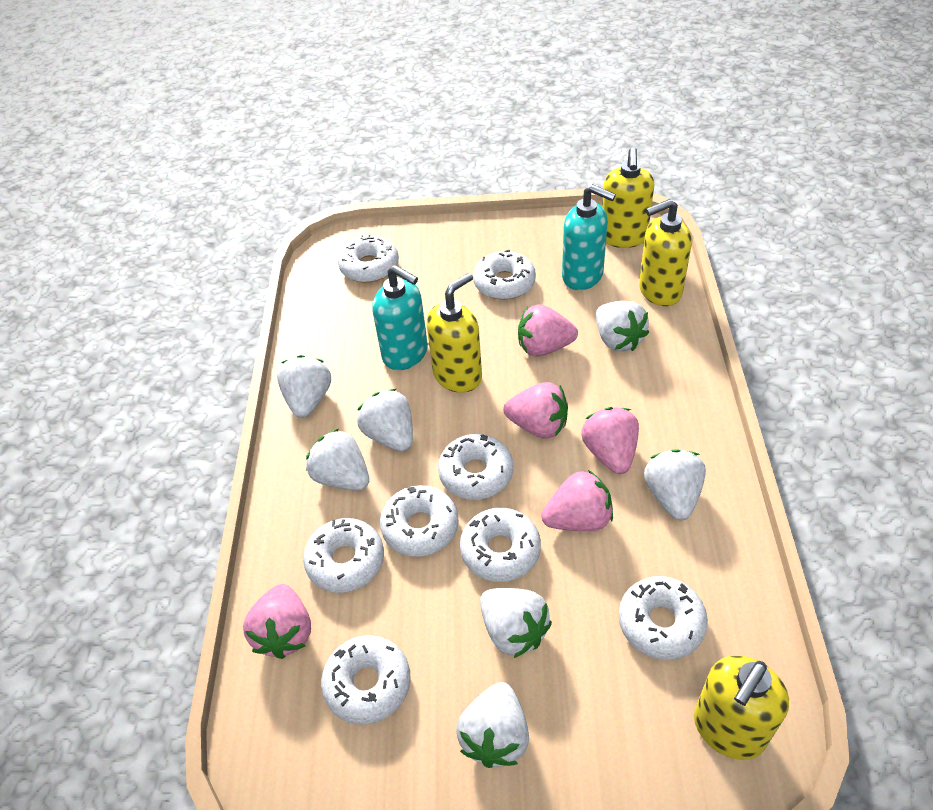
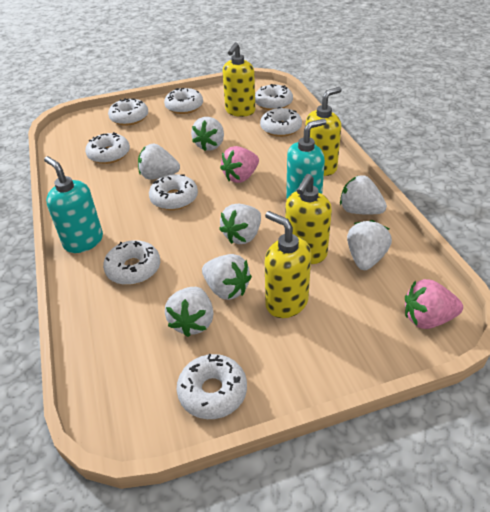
pink strawberry: [243,584,311,659] [503,382,568,439] [518,305,578,357] [541,470,613,531] [581,407,639,474] = 5 -> [220,146,259,183] [405,279,463,329] = 2

